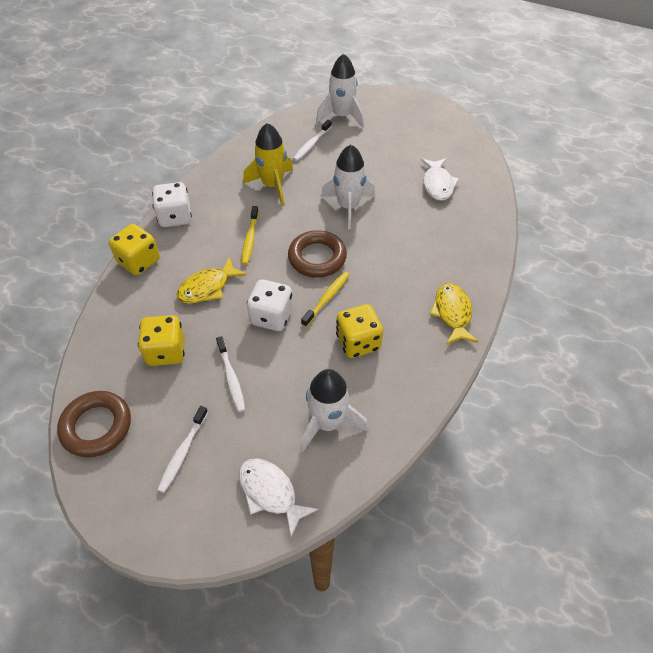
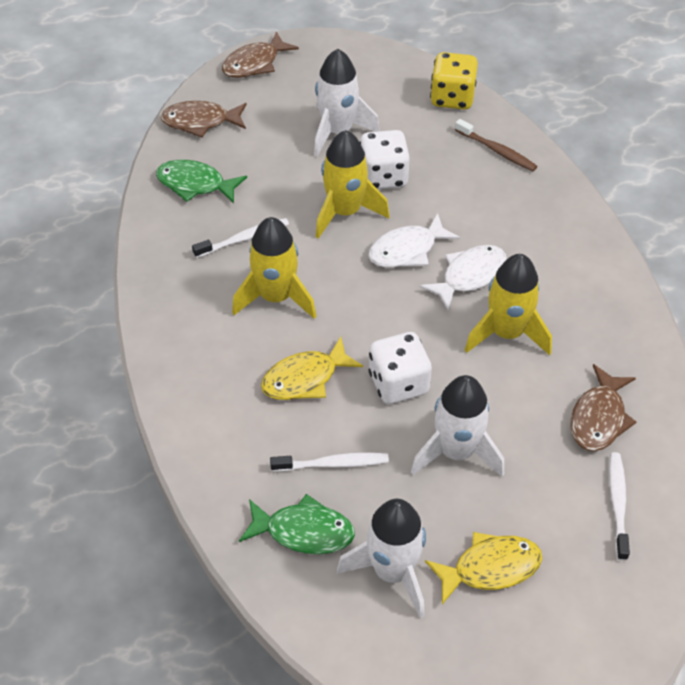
brown fish: none = 0 -> [161,101,247,137] [222,31,299,78] [571,364,636,451] = 3
brown ring: [57,391,131,457] [288,230,347,278] = 2 -> none = 0
brown toothbrush: none = 0 -> [455,119,537,171] = 1
green fish: none = 0 -> [156,160,247,204] [239,494,355,554] = 2
yellow dice: [109,224,160,275] [138,315,185,366] [336,304,383,358] = 3 -> [430,52,478,110] = 1
yellow rocket: [243,123,293,206] = 1 -> [232,217,316,319] [316,130,390,239] [465,254,552,355] = 3
yellow toothbrush: [241,206,259,265] [301,272,350,327] = 2 -> none = 0

